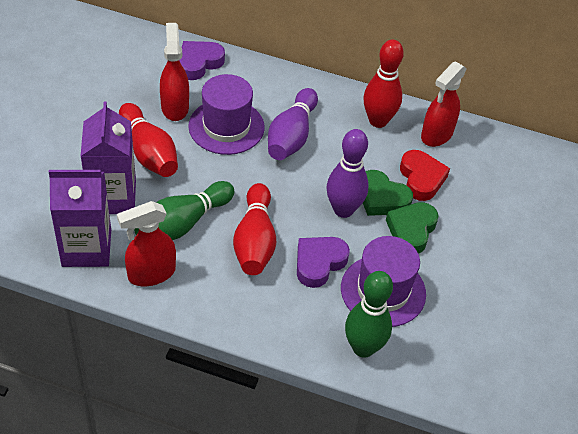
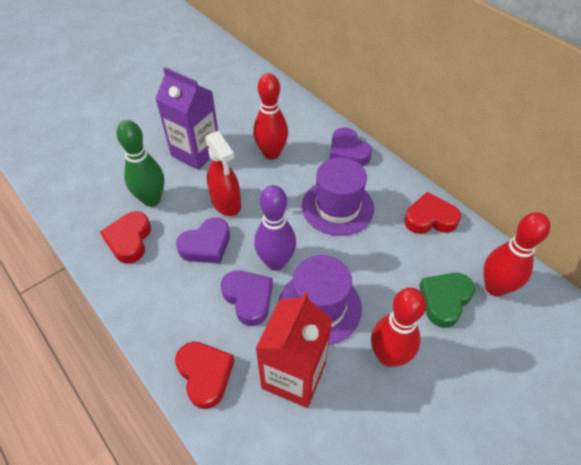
green bowling pin: [134,181,234,240] [345,271,393,358] = 2 -> [116,120,164,207] = 1
green heart: [363,170,413,216] [386,202,439,254] = 2 -> [419,273,475,328] = 1
purple bowling pin: [268,88,318,160] [326,129,369,218] = 2 -> [254,185,296,270] = 1
purple carton: [49,170,111,267] [81,101,136,214] = 2 -> [155,67,218,170] = 1
purple heart: [179,41,225,80] [297,237,350,288] = 2 -> [176,218,230,263] [221,271,273,326] [330,128,372,166] = 3
red carton: none = 0 -> [255,292,332,408] = 1
red heart: [400,150,450,201] = 1 -> [100,211,151,264] [175,342,234,409] [404,192,461,234] = 3
red spray bottle: [117,201,176,286] [160,23,189,121] [421,61,467,147] = 3 -> [205,131,241,216] = 1

